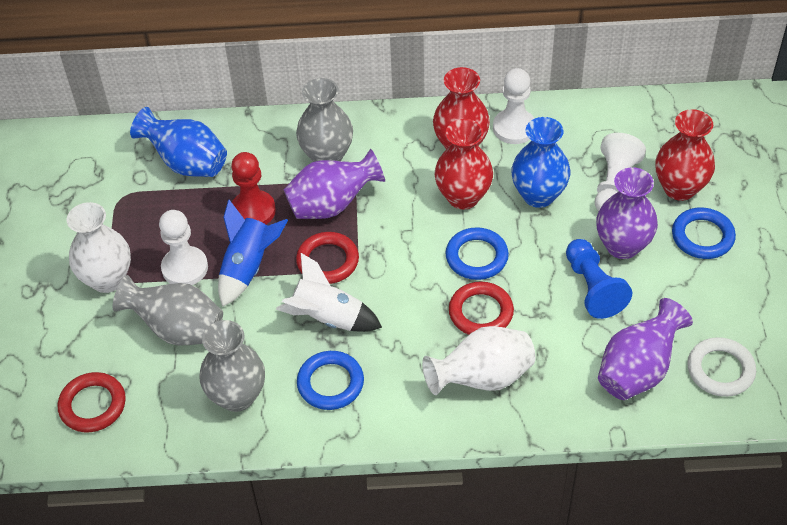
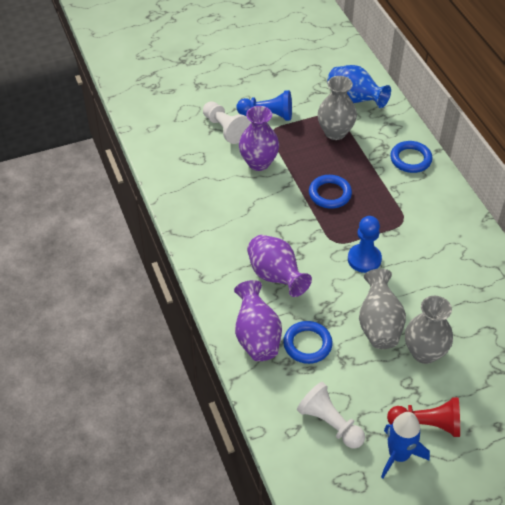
blue pawn: [566,239,632,319] = 1 -> [237,90,292,121] [348,216,382,273] = 2
blue vase: [130,107,227,177] [511,117,570,208] = 2 -> [327,65,391,108] = 1
red ring: [58,372,126,432] [296,232,359,284] [449,282,514,335] = 3 -> none = 0
red vase: [433,67,490,149] [434,119,493,209] [655,109,715,201] = 3 -> none = 0
white pawn: [159,210,208,285] [493,68,534,144] [595,133,646,211] = 3 -> [203,101,250,144] [297,382,365,449] = 2
white ring: [687,337,756,397] = 1 -> none = 0
white rocket: [276,253,382,332] = 1 -> none = 0
white vase: [66,202,131,293] [422,326,535,395] = 2 -> none = 0

